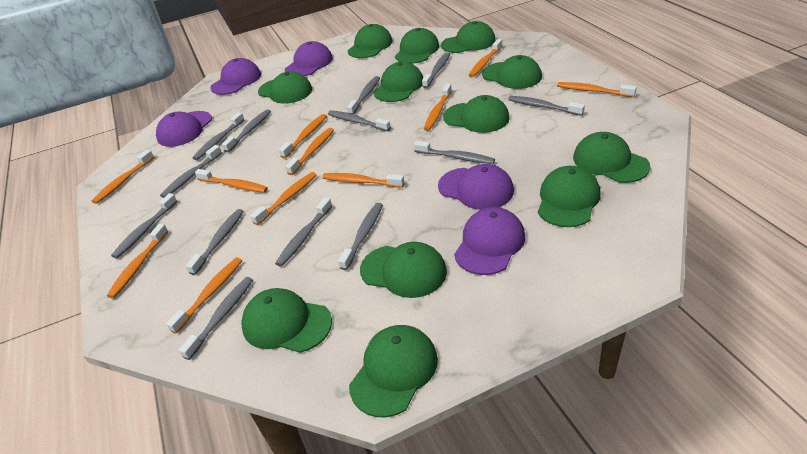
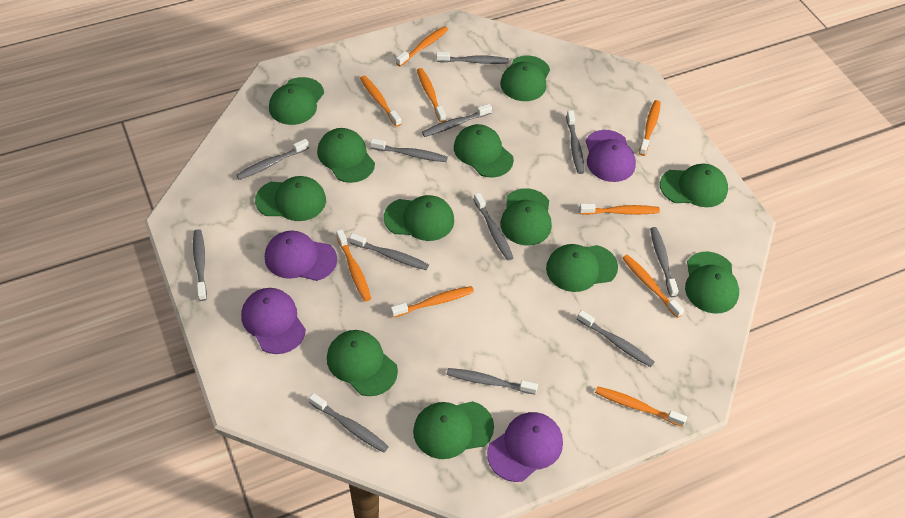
grey toothbrush: [111,193,177,259] [160,145,222,198] [179,277,253,360] [186,209,244,275] [192,112,245,160] [222,109,271,152] [275,197,332,267] [328,110,391,131] [338,203,383,270] [347,76,380,114] [414,141,495,164] [422,53,450,88] [508,96,585,116] = 13 -> [193,229,207,301] [236,139,309,180] [309,393,389,453] [349,233,429,270] [370,138,448,162] [422,104,492,137] [436,52,509,64] [447,368,538,395] [473,193,513,261] [566,110,584,174] [577,310,654,367] [650,227,679,297] = 12
orange toothbrush: [92,150,154,204] [107,224,168,298] [166,258,242,334] [195,169,268,193] [250,172,317,225] [279,114,327,159] [285,128,334,175] [323,173,404,188] [424,83,452,131] [469,39,502,77] [557,82,637,97] = 11 -> [336,229,371,301] [360,76,401,127] [391,286,474,318] [396,26,448,66] [417,68,446,123] [579,204,660,215] [595,386,687,427] [622,255,684,318] [639,100,661,156] = 9
purple cap: [156,111,212,147] [210,58,261,95] [285,41,333,76] [438,164,514,210] [454,207,525,275] = 5 -> [241,288,306,354] [265,231,337,281] [487,412,563,482] [586,130,636,182] = 4

